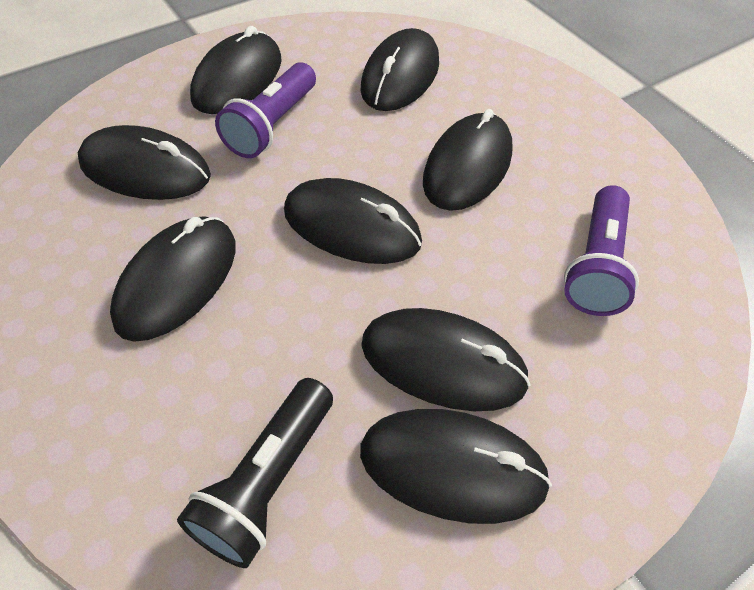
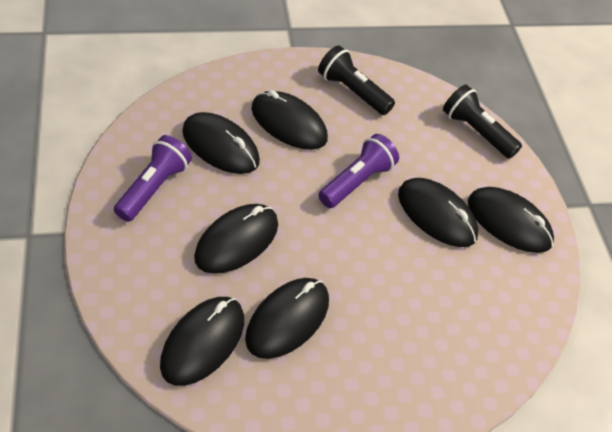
black flashlight: [177,378,333,568] = 1 -> [318,45,395,115] [443,84,522,159] = 2
black mouse: [78,125,211,200] [110,216,236,342] [190,26,282,114] [284,178,422,264] [360,28,439,111] [360,409,552,524] [361,308,531,411] [423,109,513,211] = 8 -> [160,297,244,386] [182,112,260,174] [194,204,278,274] [245,278,329,359] [251,90,328,150] [398,178,478,247] [468,187,554,253] = 7

